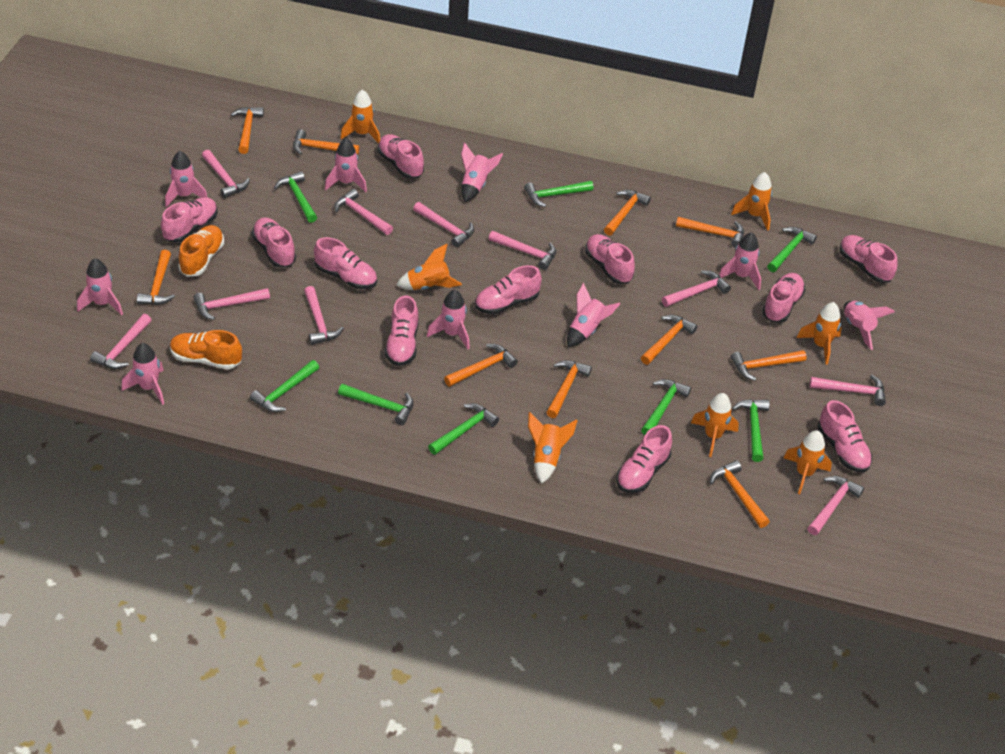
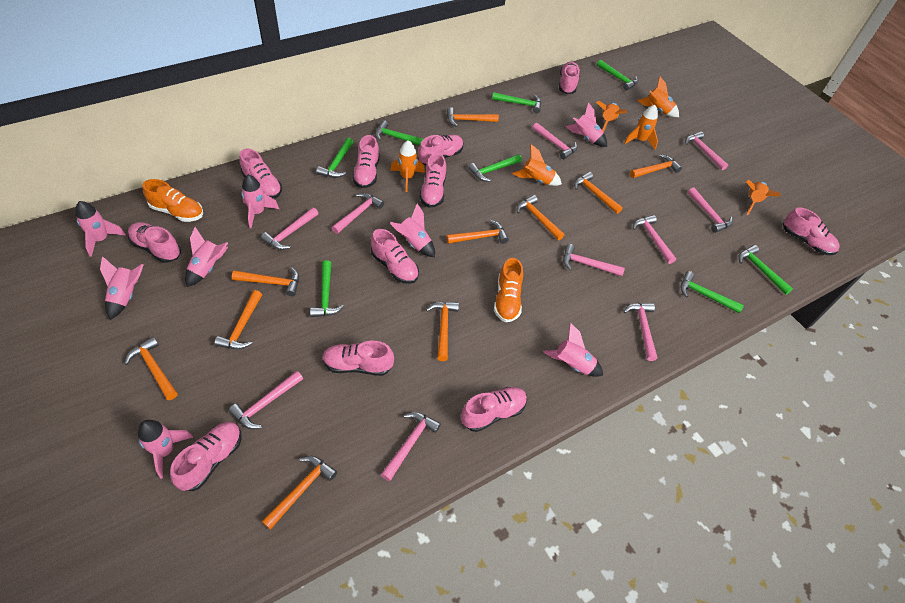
orange rocket: [340,90,380,144] [396,244,462,290] [528,412,578,483] [691,393,739,457] [731,172,772,231] [783,431,832,494] [797,302,842,365] = 7 -> [390,140,425,192] [512,144,562,186] [596,101,627,132] [624,105,658,149] [637,76,679,117] [746,180,781,215] = 6
pink rocket: [77,258,123,316] [122,343,164,405] [165,151,207,208] [325,138,367,192] [427,290,470,349] [461,142,503,202] [567,283,620,347] [719,232,761,290] [844,301,895,350] = 9 -> [76,201,126,257] [100,256,144,320] [138,420,193,479] [185,227,228,287] [241,175,279,228] [390,203,435,257] [543,323,603,377] [565,102,607,147] = 8

